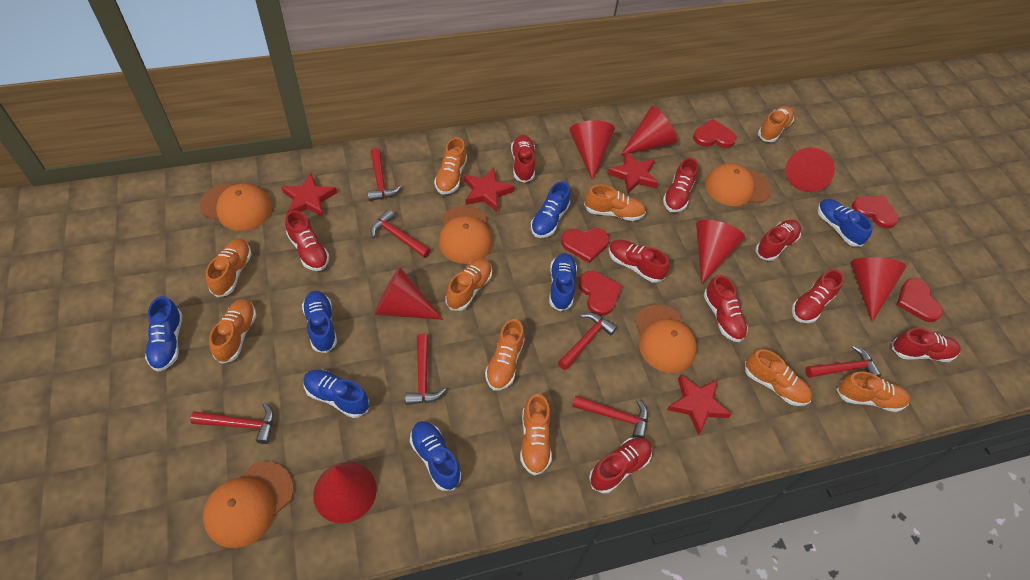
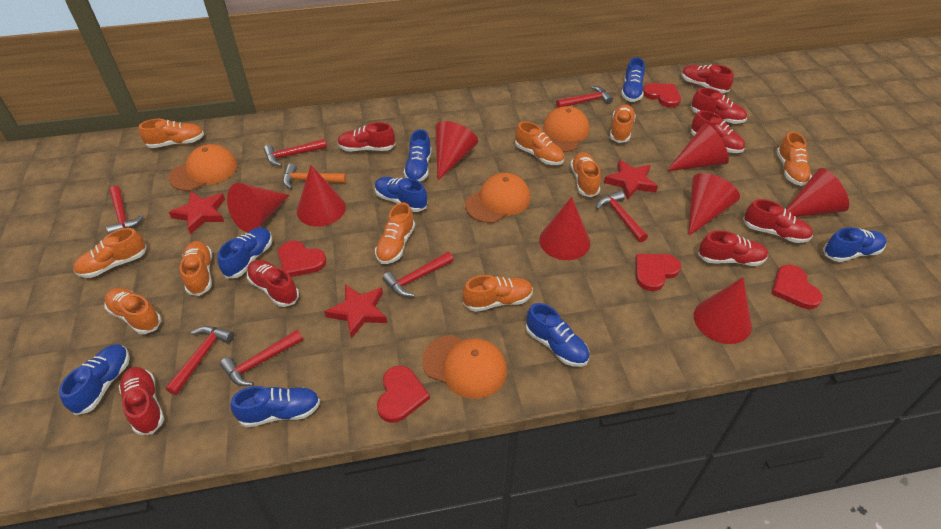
blue shoe: [145,296,183,372] [302,291,337,353] [303,370,369,418] [410,421,461,491] [531,181,570,238] [549,253,577,311] [818,199,873,246] = 7 -> [59,344,130,415] [218,227,272,278] [230,386,320,427] [375,177,428,212] [404,129,432,182] [526,303,589,367] [621,57,645,102] [823,227,886,262] = 8
orange cap: [200,183,272,231] [203,461,294,548] [439,205,492,264] [635,305,697,373] [705,163,771,206] = 5 -> [169,144,237,191] [422,335,507,399] [465,173,530,223] [543,106,589,152] = 4
orange hammer: none = 0 -> [283,163,346,189] = 1
red cone: [313,462,377,523] [374,267,443,320] [570,120,615,181] [621,106,677,155] [696,220,745,283] [786,148,835,192] [850,257,906,322] = 7 -> [227,183,290,232] [297,165,346,226] [435,121,478,180] [539,197,590,260] [667,123,729,171] [688,173,740,236] [694,277,752,344] [786,168,849,217] = 8
red shoe: [285,210,329,271] [511,135,535,183] [589,437,652,493] [609,240,669,283] [663,158,699,212] [704,275,748,342] [756,220,801,261] [792,269,844,323] [892,328,961,362] = 9 -> [119,367,164,435] [247,260,299,307] [337,122,395,151] [681,65,734,93] [691,88,747,124] [691,111,745,153] [698,230,768,266] [743,199,813,243] = 8
red star: [281,173,337,217] [464,168,515,212] [608,151,658,194] [667,375,731,435] = 4 -> [169,192,225,234] [324,284,387,339] [604,160,658,200] = 3

